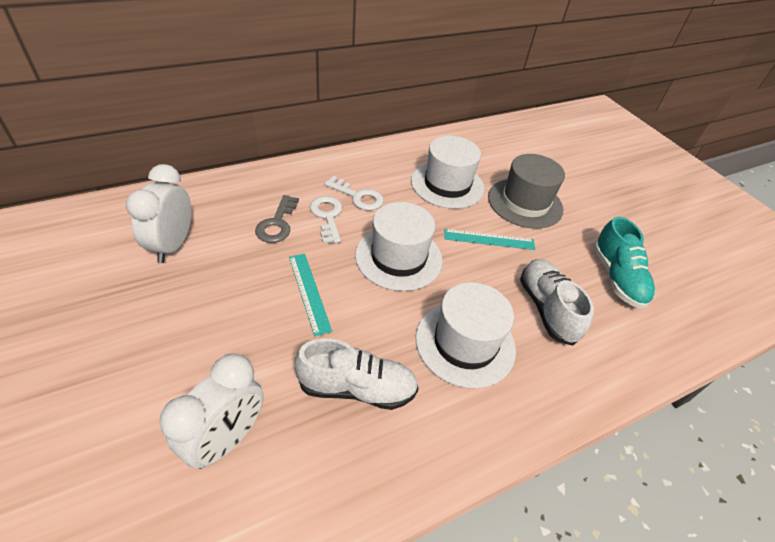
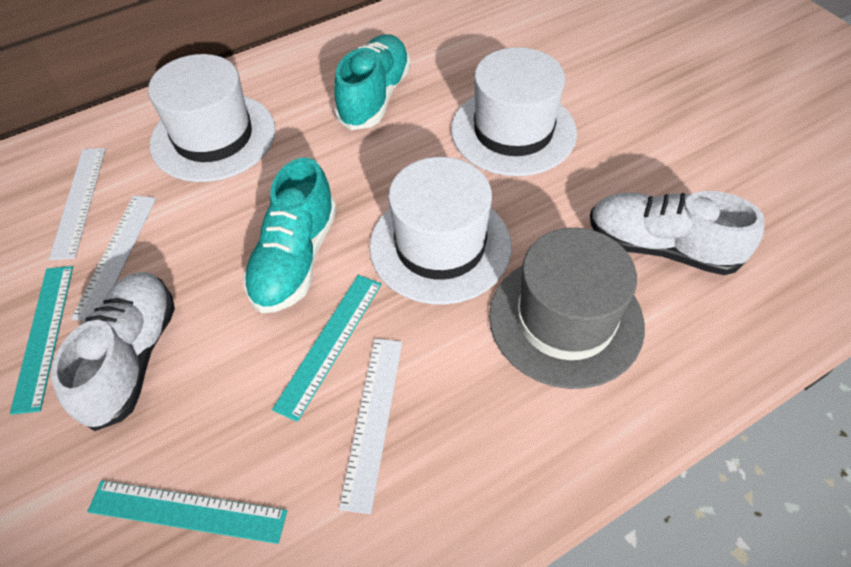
grey key: [255,195,299,243] = 1 -> none = 0
turquoise ruler: [289,254,332,336] [444,229,535,250] = 2 -> [10,266,73,415] [87,480,287,544] [272,275,382,422] = 3
turquoise shoe: [593,216,655,309] = 1 -> [243,158,337,313] [334,34,411,130] = 2
white clock: [126,164,191,263] [159,354,264,469] = 2 -> none = 0
white key: [310,196,342,244] [324,176,384,211] = 2 -> none = 0
white ruler: none = 0 -> [49,148,106,260] [71,195,156,321] [339,338,402,514] = 3

